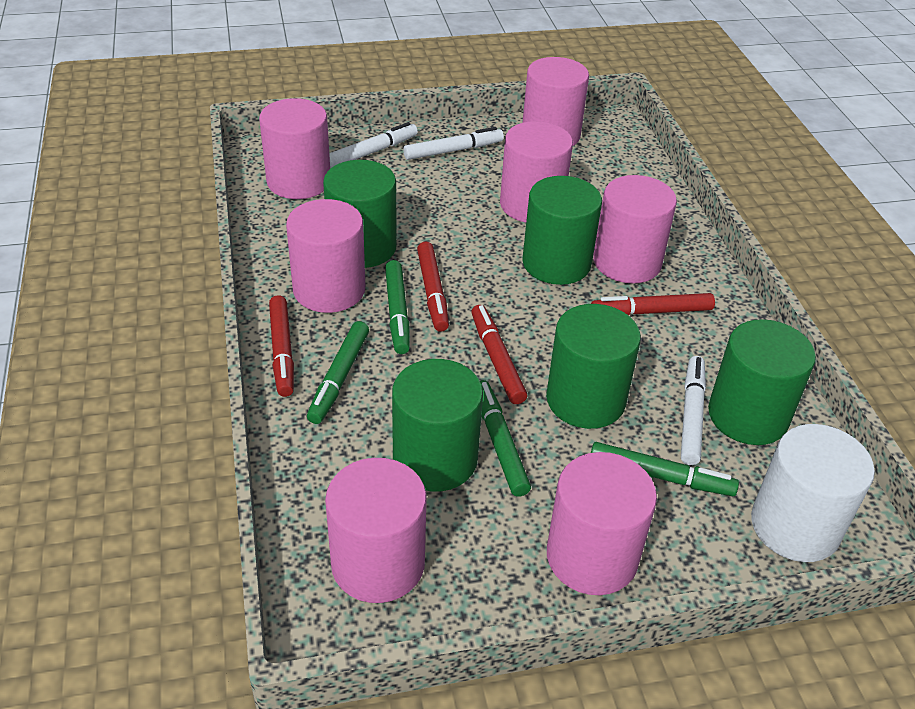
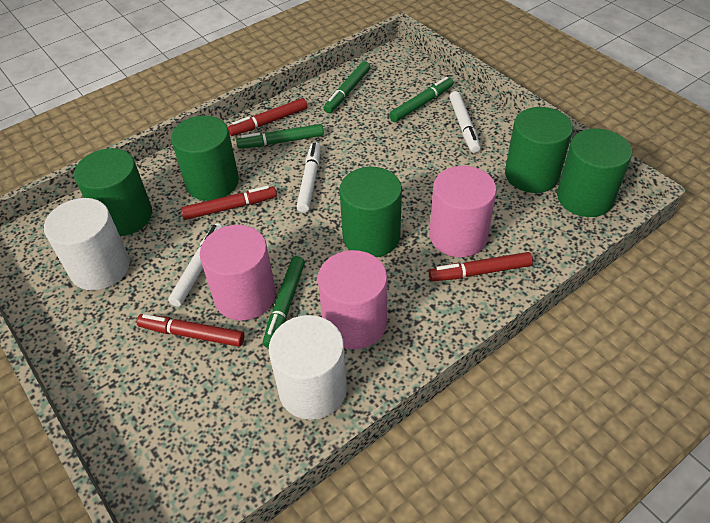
pink cylinder: [259,98,330,199] [286,199,365,313] [325,458,427,603] [500,121,573,223] [522,57,589,146] [547,452,657,595] [593,175,677,283] = 7 -> [200,225,276,321] [318,250,387,349] [430,166,497,257] = 3
white cylinder: [751,424,875,562] = 1 -> [44,198,130,290] [269,315,347,420] = 2

